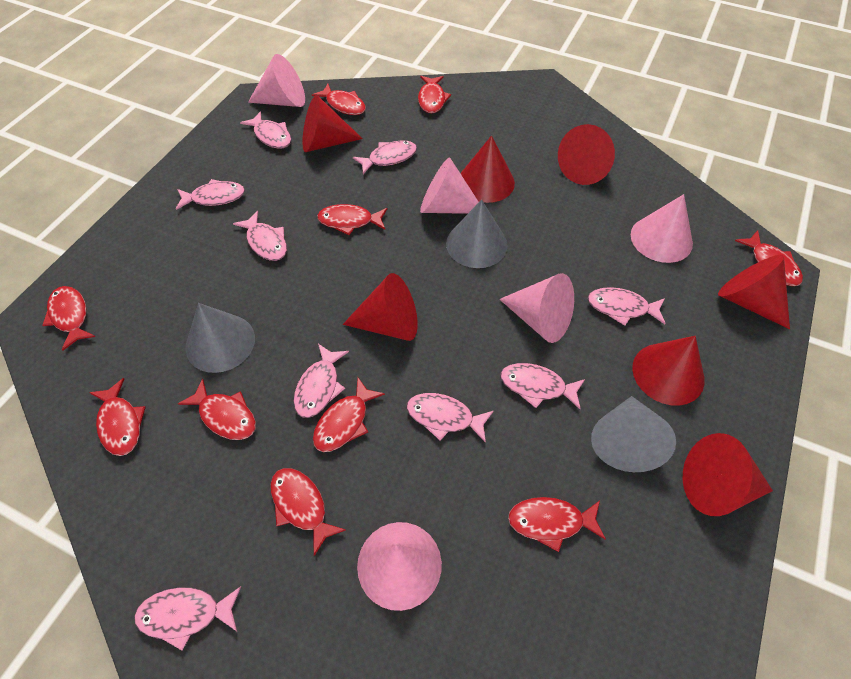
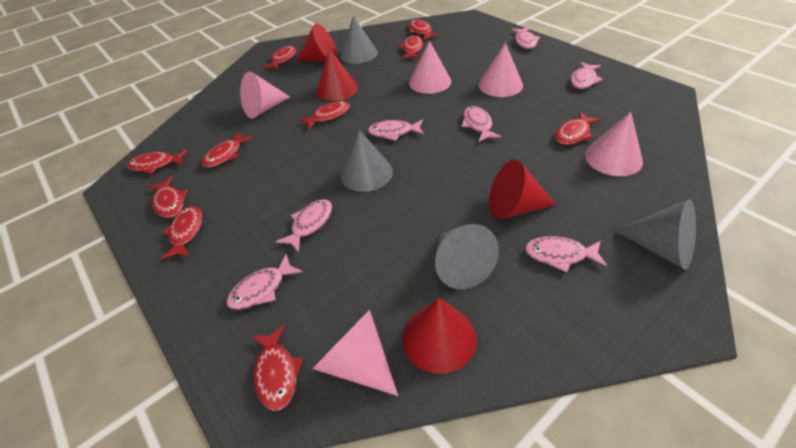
grey cone: [186,303,255,373] [446,200,507,268] [591,396,676,472] = 3 -> [340,16,378,64] [340,130,393,192] [435,224,499,289] [614,200,696,270] = 4
pink fish: [134,586,241,651] [176,179,245,210] [233,211,287,261] [240,111,291,148] [294,344,349,418] [353,140,417,174] [407,393,494,443] [500,363,585,409] [588,287,666,326] = 9 -> [226,254,303,310] [276,199,332,252] [368,120,424,141] [462,106,501,142] [512,27,540,49] [525,236,607,272] [571,62,602,89] = 7
red cone: [302,95,363,152] [343,273,418,341] [460,135,515,203] [558,124,615,185] [632,336,705,405] [683,433,773,516] [718,255,790,329] = 7 -> [296,24,338,62] [317,49,358,101] [402,298,477,374] [489,159,556,219] = 4

